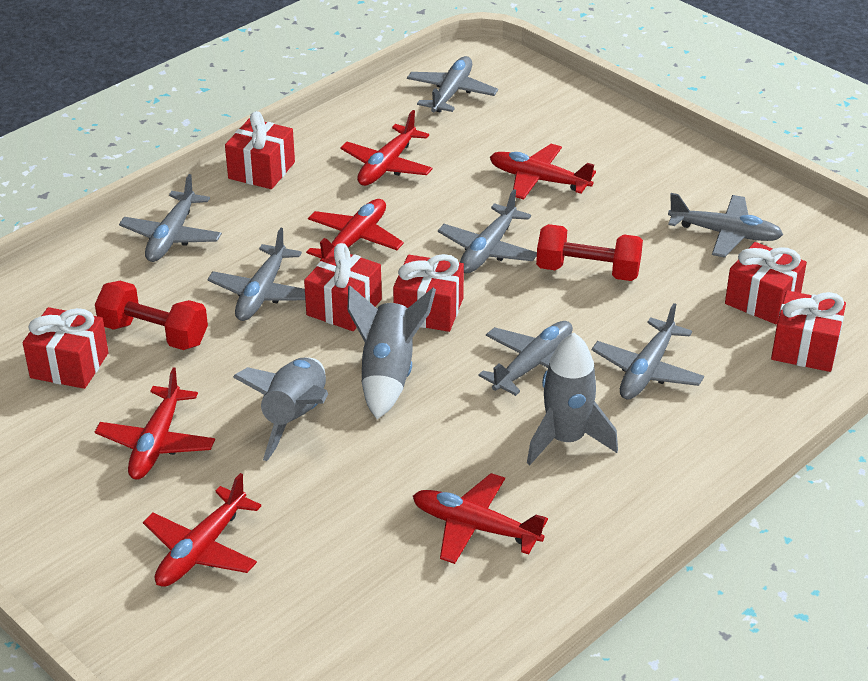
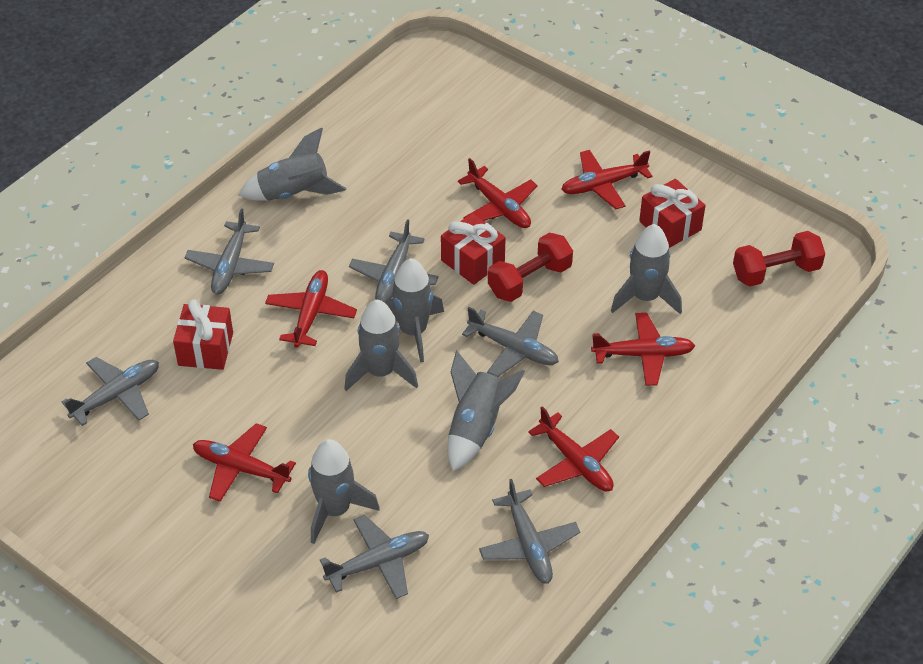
grey plane: [119,174,222,262] [207,228,305,321] [407,56,498,112] [438,189,537,273] [479,321,573,396] [592,303,704,400] [668,193,784,258] = 7 -> [61,357,159,426] [185,208,274,295] [320,515,429,599] [349,219,439,303] [462,307,559,377] [479,479,580,584] = 6
grey rocket: [233,358,328,461] [347,285,436,419] [527,333,618,465] = 3 -> [239,127,346,201] [308,439,380,544] [344,300,418,391] [386,258,444,363] [448,351,525,471] [611,224,682,314] = 6
red gift: [23,307,109,389] [225,111,295,189] [304,243,382,331] [393,254,464,332] [725,242,807,324] [771,291,846,372] = 6 -> [173,299,233,370] [441,213,506,285] [639,179,705,248] = 3

